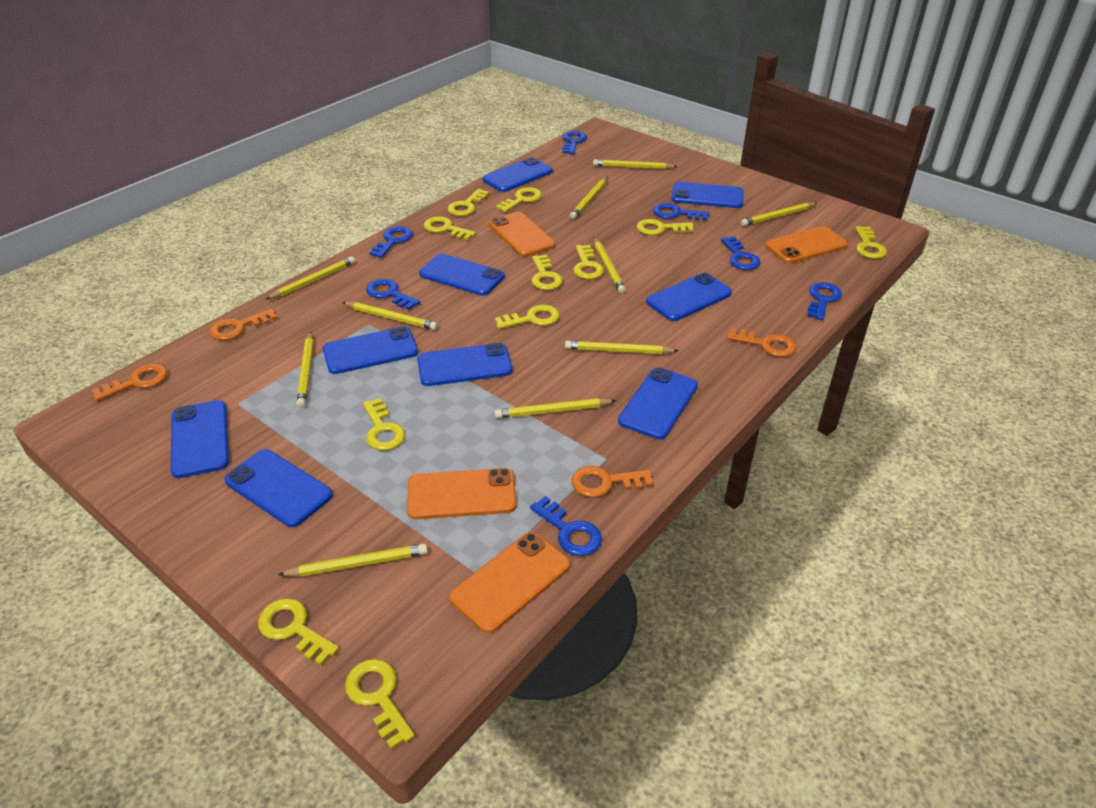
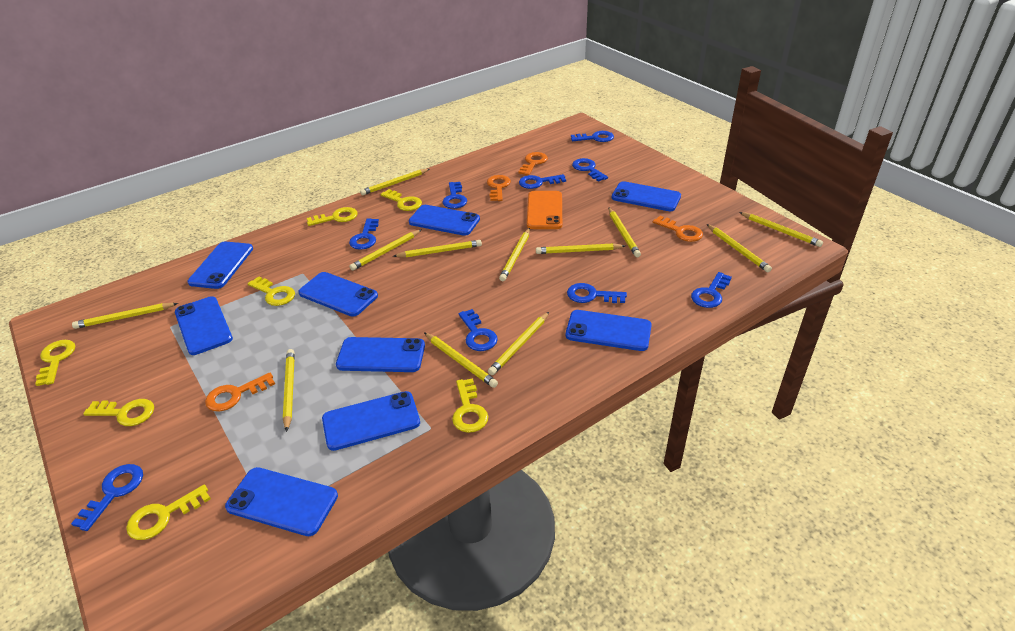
blue key: [366,279,420,310] [369,226,413,258] [530,496,602,556] [562,131,587,154] [653,203,709,220] [721,237,761,270] [807,282,842,320] = 7 -> [71,464,143,531] [349,218,379,250] [442,182,467,209] [459,309,498,351] [519,174,566,189] [567,283,627,303] [571,131,614,142] [572,158,608,182] [691,272,732,308] = 9
orange phone: [407,468,517,520] [449,532,570,634] [489,212,555,257] [765,226,848,264] = 4 -> [527,191,562,229] = 1
yellow key: [258,598,339,665] [345,659,415,750] [363,398,405,450] [424,216,476,240] [448,189,489,216] [495,305,560,329] [496,187,542,212] [531,255,563,290] [573,245,604,279] [637,219,694,235] [855,226,887,259] = 11 -> [35,340,75,386] [83,399,154,426] [126,484,211,540] [248,276,295,306] [307,207,358,226] [380,189,422,211] [452,378,489,433] = 7
yellow pencil: [266,256,355,299] [278,544,428,577] [296,331,314,408] [342,302,438,330] [494,398,616,418] [565,341,679,354] [570,177,608,219] [593,159,678,169] [594,238,626,293] [741,202,817,226] = 10 -> [72,303,178,329] [283,349,295,432] [349,230,421,271] [360,169,429,195] [393,240,482,258] [424,332,498,388] [488,312,549,375] [499,228,530,281] [536,243,625,254] [608,207,641,257] [707,224,772,272] [739,212,823,247] = 12

